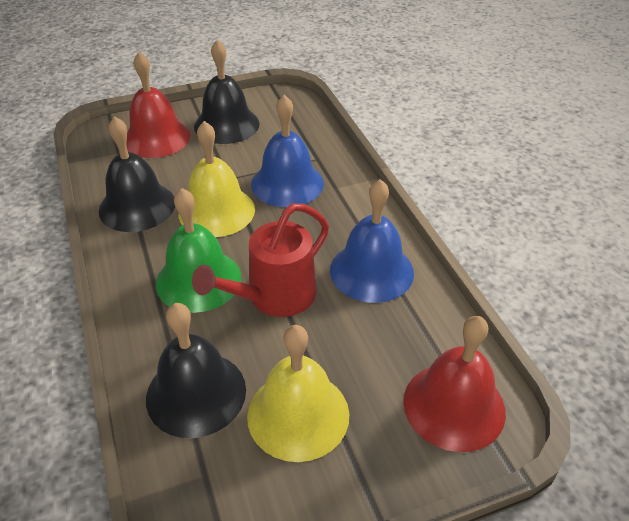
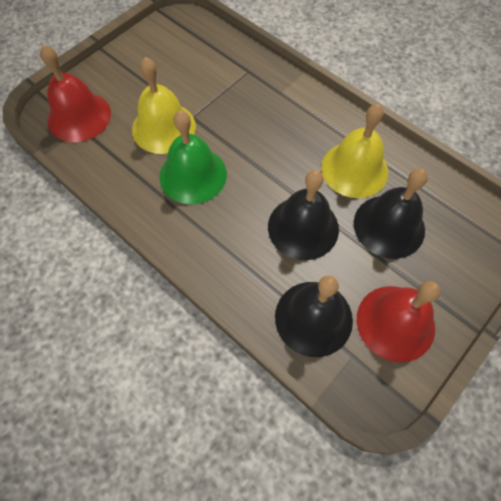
blue bell: [251,95,324,207] [330,179,414,303] = 2 -> none = 0
red watering can: [192,203,329,317] = 1 -> none = 0

